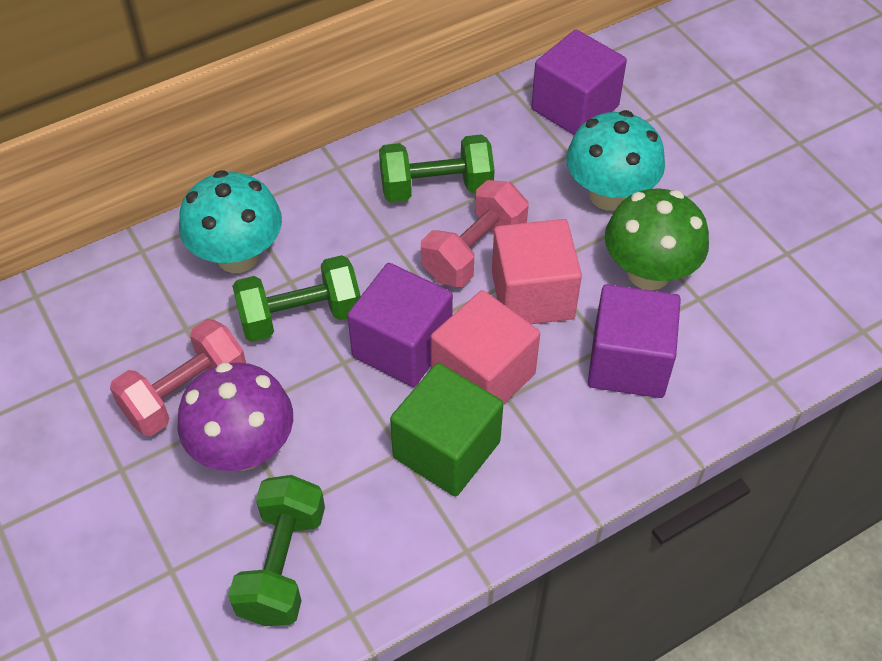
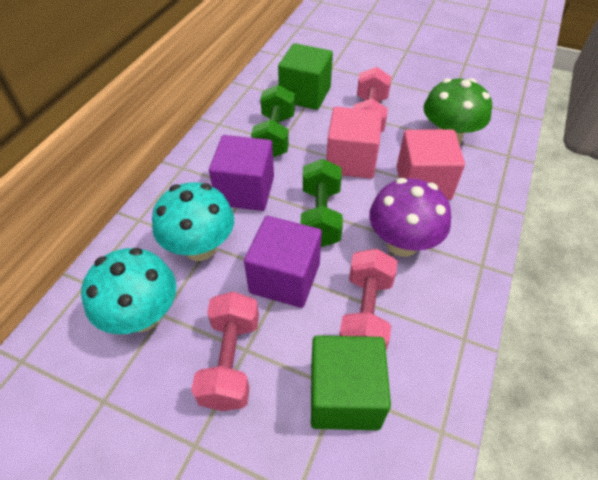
green cube: [390,363,503,497] = 1 -> [278,43,333,110] [311,335,391,430] = 2
green dumbbell: [228,475,325,626] [232,255,360,342] [379,134,495,203] = 3 -> [251,85,295,157] [300,159,343,247] = 2
pink dumbbell: [110,319,246,436] [421,180,529,287] = 2 -> [191,292,259,411] [339,249,398,350] [353,67,391,132] = 3
purple cube: [347,263,453,387] [531,30,627,135] [588,284,681,398] = 3 -> [209,135,274,211] [244,216,322,308] = 2

